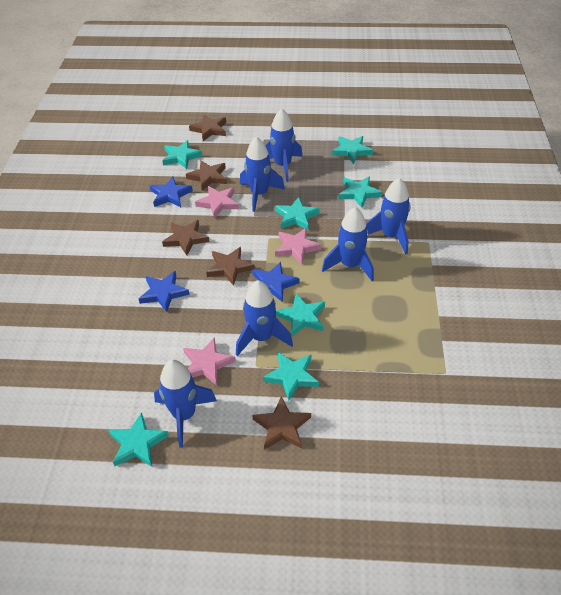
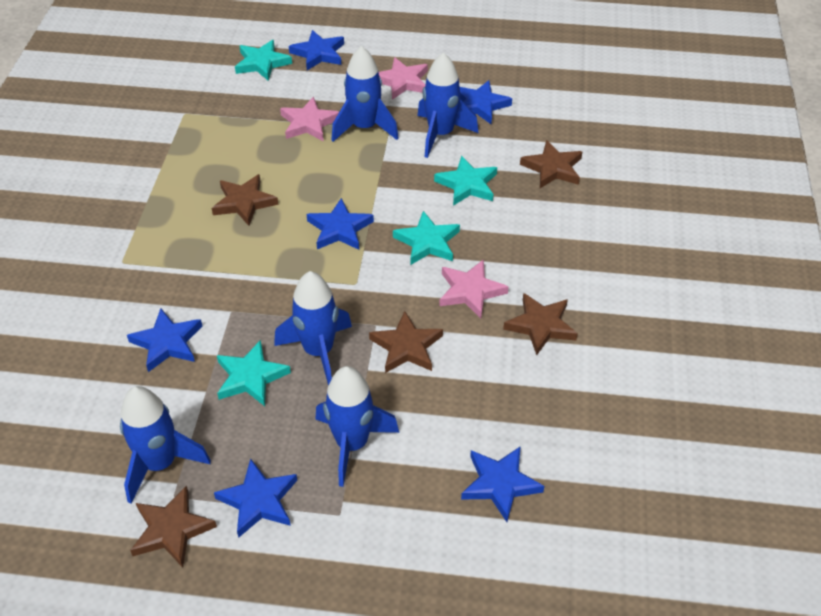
blue rocket: [154,360,217,447] [236,280,293,356] [240,136,285,212] [265,109,303,182] [322,207,374,281] [366,178,411,255] = 6 -> [120,386,211,503] [274,271,352,385] [316,366,399,487] [332,46,399,142] [417,53,478,158] = 5
blue star: [139,271,190,312] [150,177,193,207] [252,262,300,302] = 3 -> [127,308,202,372] [214,458,297,538] [289,30,344,70] [307,198,374,250] [460,80,512,124] [461,446,544,522] = 6
turquoise star: [109,412,169,467] [162,140,202,169] [263,352,319,401] [275,197,320,230] [276,293,325,336] [332,136,373,164] [338,176,382,208] = 7 -> [217,340,291,406] [235,40,292,81] [393,211,460,265] [434,156,497,206] = 4

